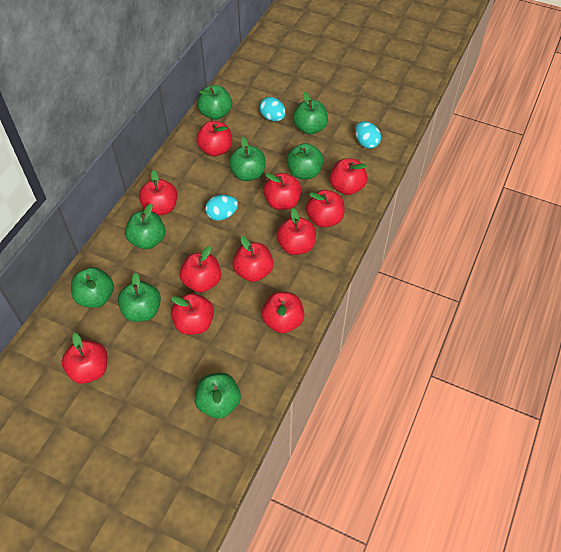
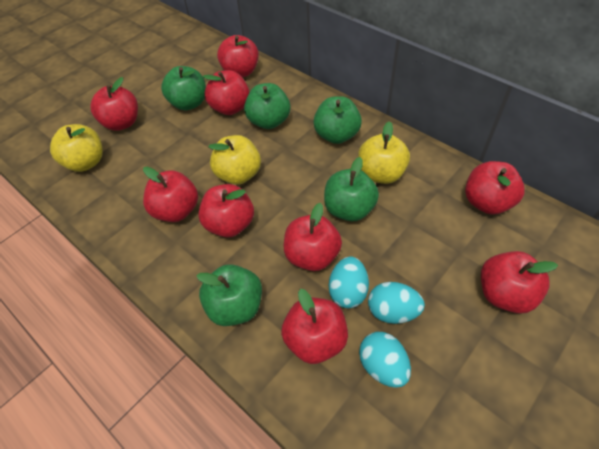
green apple: [71,267,114,308] [118,273,161,322] [125,203,165,249] [194,373,241,418] [197,85,232,120] [229,137,265,181] [286,143,324,179] [293,92,328,135] = 8 -> [161,66,206,110] [196,264,262,326] [244,83,290,129] [313,96,362,144] [324,157,379,221] = 5
red apple: [61,333,107,384] [139,170,178,216] [171,293,214,335] [180,246,221,292] [196,121,232,156] [232,236,274,282] [261,292,304,333] [263,173,301,210] [276,208,316,255] [306,190,345,228] [330,159,368,195] = 11 -> [90,77,138,131] [143,167,198,222] [198,184,254,238] [203,70,250,115] [217,35,259,77] [281,289,348,364] [284,203,342,271] [465,161,525,215] [481,251,558,314] = 9
yellow apple: none = 0 -> [50,124,103,172] [209,135,261,185] [358,121,410,184] = 3

